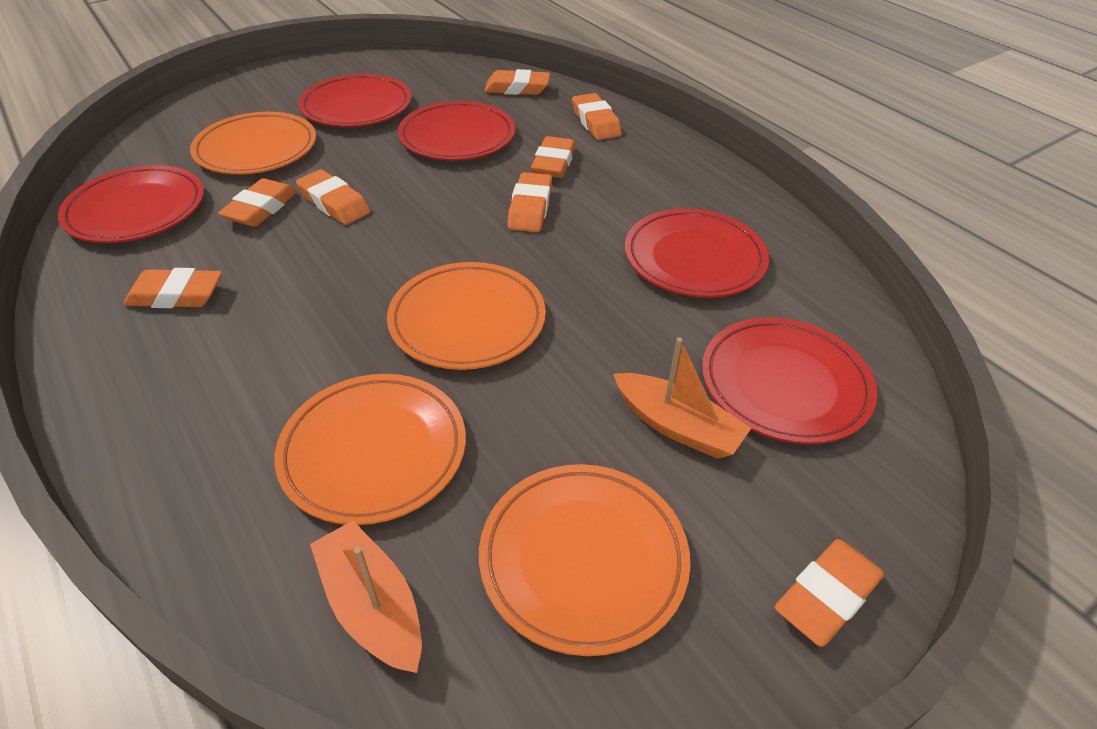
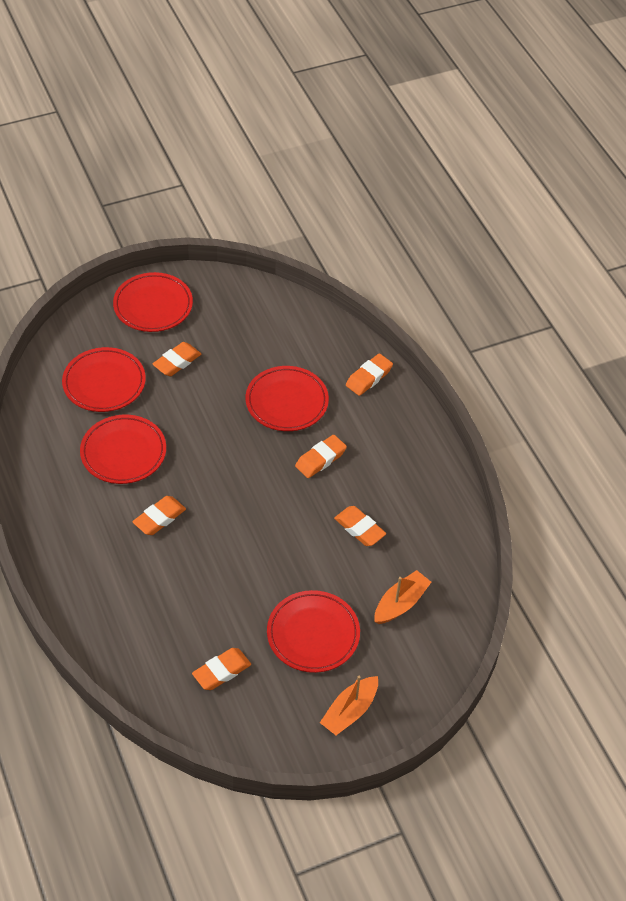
orange eraser: [123,268,222,308] [218,178,298,227] [296,170,370,225] [485,69,550,95] [507,172,552,232] [531,136,576,178] [572,93,622,140] [775,539,885,647] = 8 -> [133,496,186,535] [153,342,201,376] [192,648,251,690] [295,435,347,478] [334,506,386,546] [346,353,393,396] = 6
orange plate: [190,112,316,174] [275,374,466,525] [387,262,546,370] [479,464,690,656] = 4 -> none = 0

